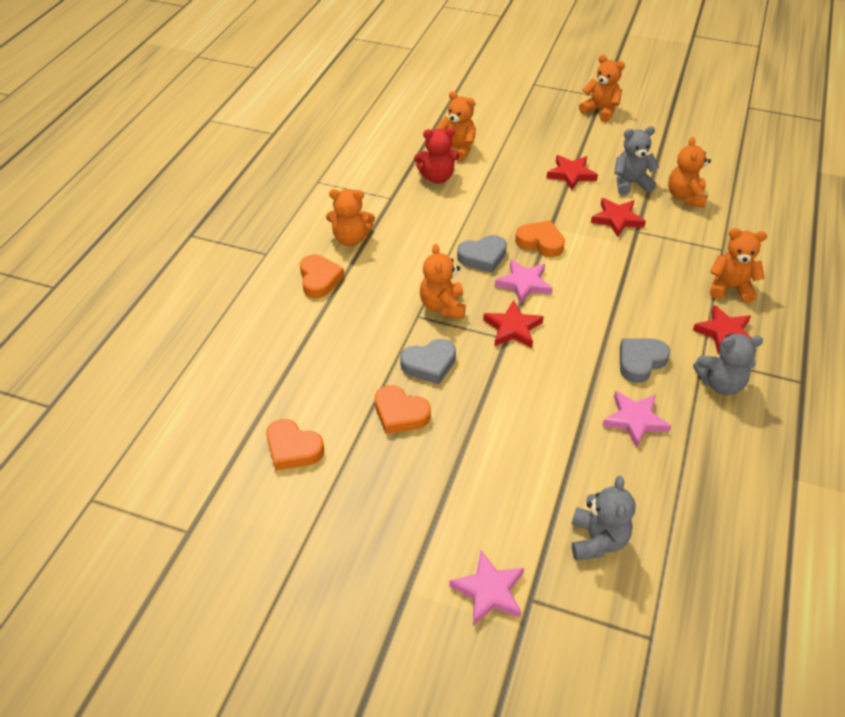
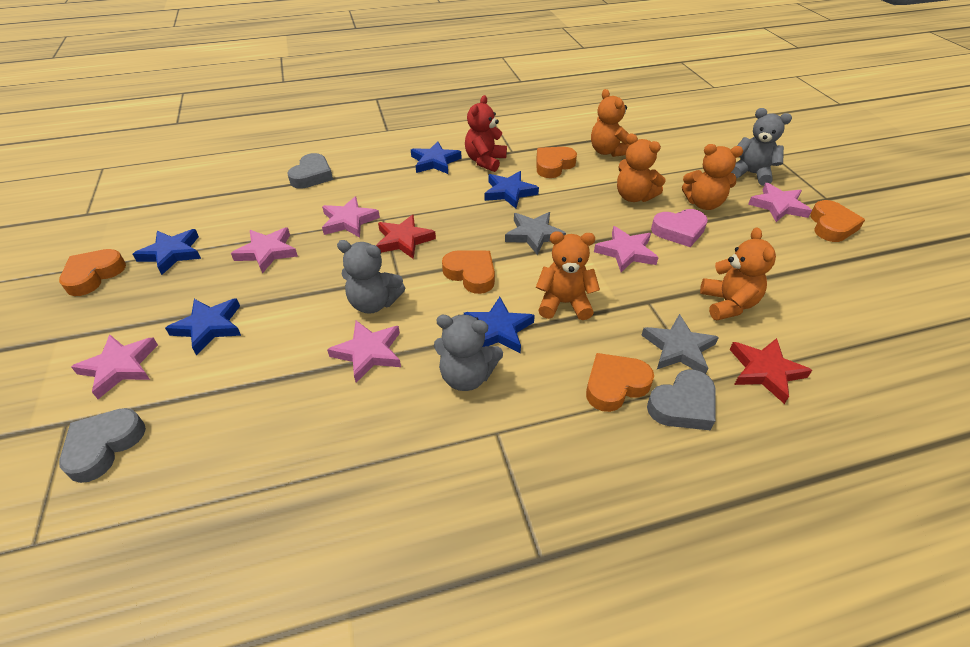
blue star: none = 0 -> [133,229,201,275] [165,298,241,355] [411,141,461,174] [464,297,535,353] [484,171,539,208] = 5
grey star: none = 0 -> [505,212,566,255] [641,314,719,374] = 2
orange heart: [266,419,324,470] [300,255,344,298] [375,385,431,434] [515,220,565,257] = 4 -> [59,249,126,296] [442,250,495,294] [537,147,577,178] [586,353,654,412] [810,200,865,242] = 5
orange teddy bear: [326,189,375,246] [420,244,466,318] [436,91,476,162] [579,55,625,122] [668,137,711,208] [710,228,767,303] = 6 -> [536,231,600,320] [591,89,630,157] [617,134,666,202] [682,144,743,210] [700,227,776,320] = 5
pink heart: none = 0 -> [651,209,708,247] = 1
pink star: [449,550,524,626] [495,259,553,305] [602,391,671,448] = 3 -> [71,335,158,399] [231,227,298,274] [322,196,380,238] [327,321,401,383] [594,226,659,272] [748,183,812,222] = 6
red star: [483,300,544,348] [546,155,598,190] [591,198,646,237] [693,305,752,354] = 4 -> [376,215,436,259] [729,338,812,404] = 2

